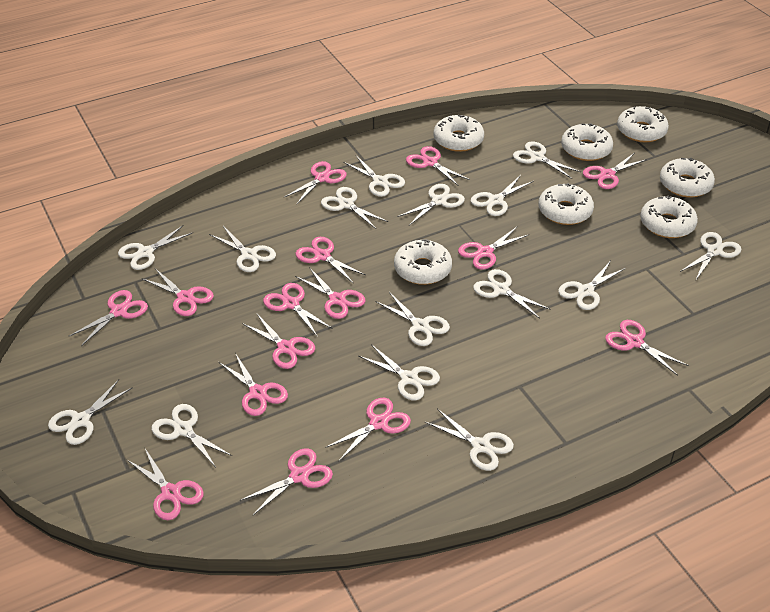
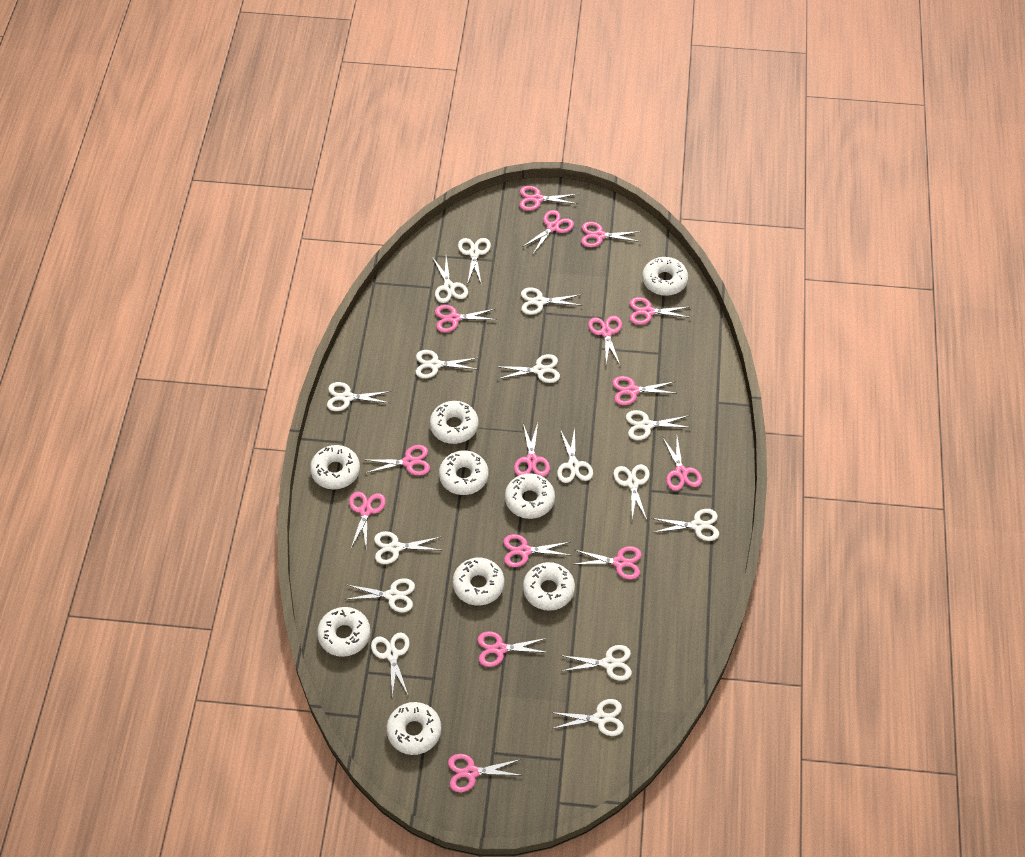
white donut: [394,239,452,285] [433,115,484,152] [538,183,594,225] [561,123,613,161] [617,106,669,142] [640,195,698,238] [660,158,715,198] = 7 -> [310,445,360,489] [317,607,371,657] [386,702,441,755] [430,401,479,444] [439,450,489,495] [453,558,504,606] [505,473,555,519] [523,562,575,611] [642,257,688,296] = 9

